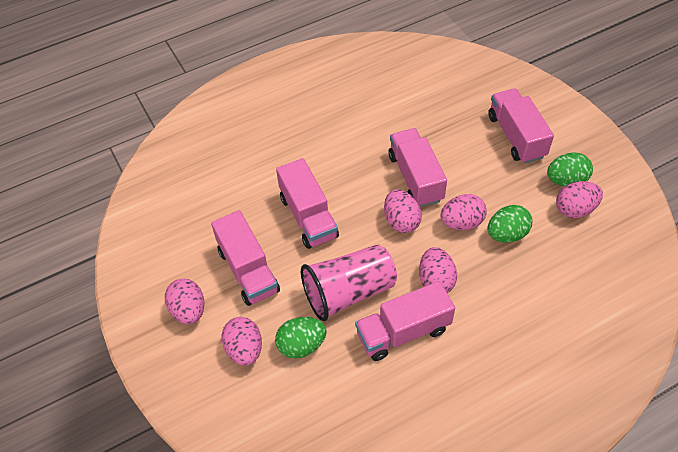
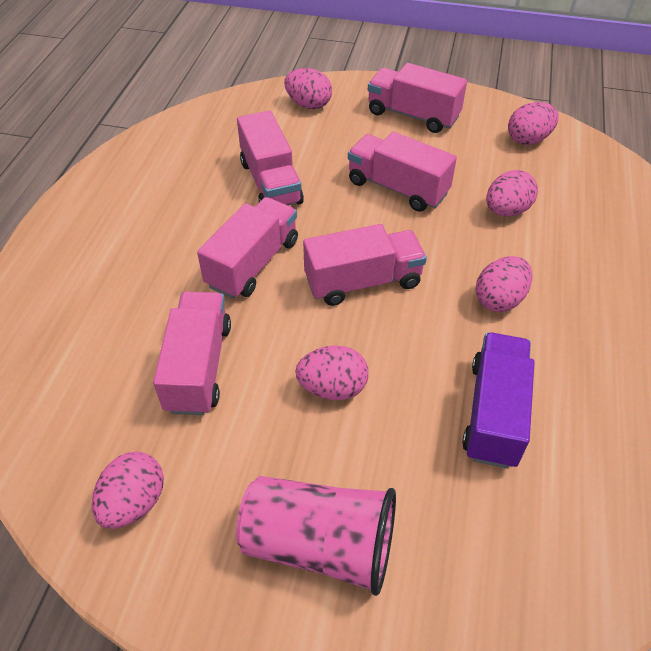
green egg: [275,317,327,359] [487,205,533,243] [547,152,593,187] = 3 -> none = 0
pink truck: [211,210,280,306] [276,158,339,249] [355,281,455,361] [389,128,447,207] [488,88,554,164] = 5 -> [153,292,231,415] [197,197,298,299] [237,110,304,206] [303,224,427,306] [348,132,457,212] [368,63,467,133] = 6
purple truck: none = 0 -> [462,332,535,468] = 1

